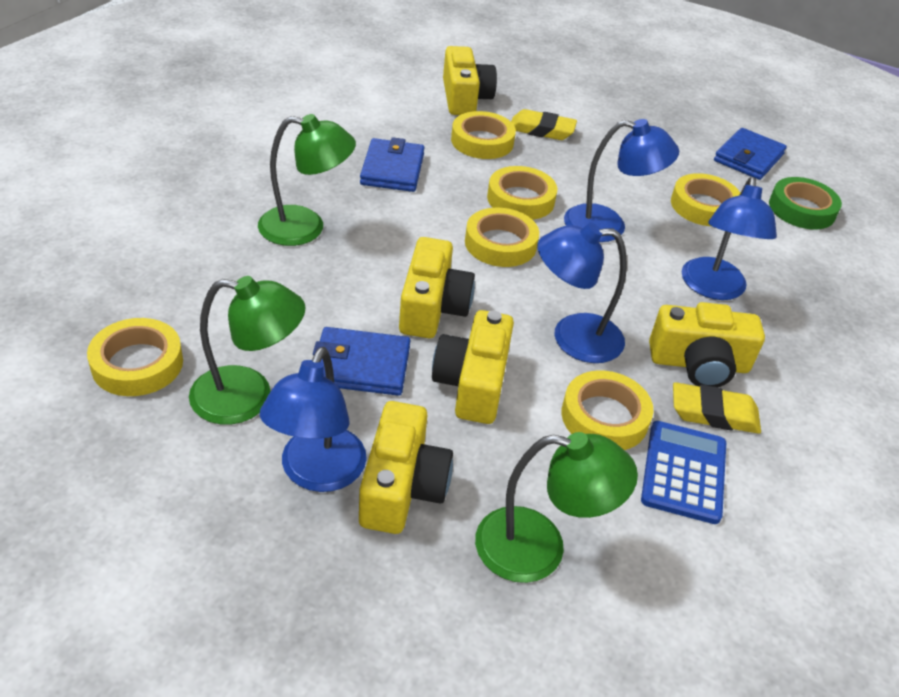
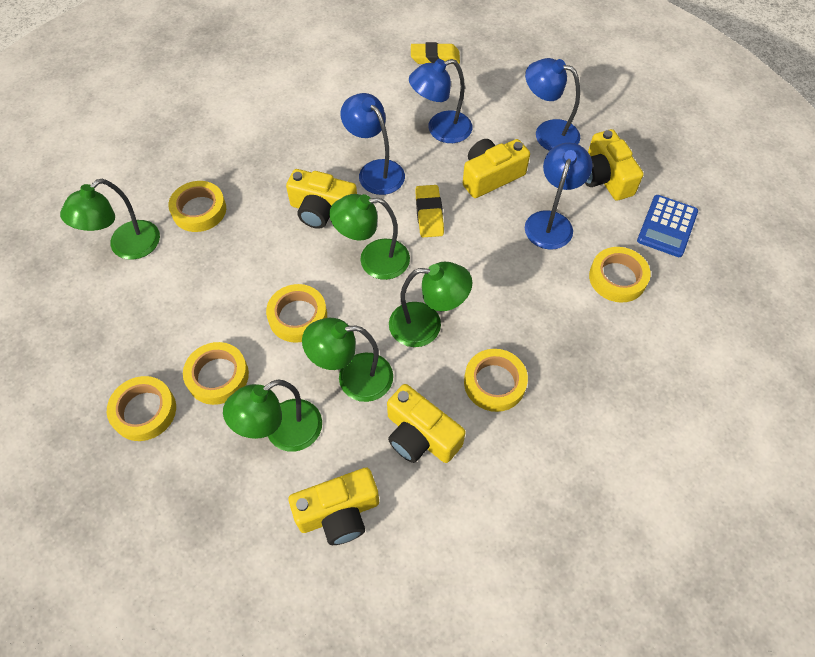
blue wallet: [313,327,410,396] [360,137,425,192] [714,128,787,180] = 3 -> none = 0
green lamp: [189,276,306,425] [258,114,356,246] [475,432,638,583] = 3 -> [60,179,160,260] [223,379,322,452] [302,318,393,402] [329,194,410,280] [389,262,472,347] = 5
green tape: [769,177,842,230] = 1 -> none = 0

